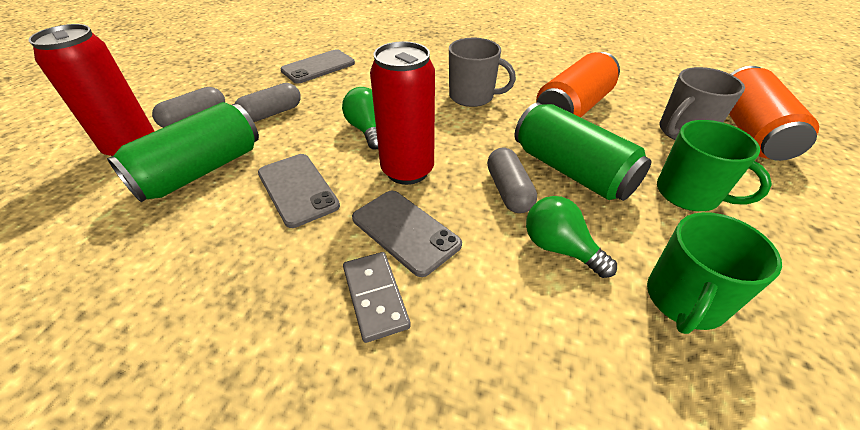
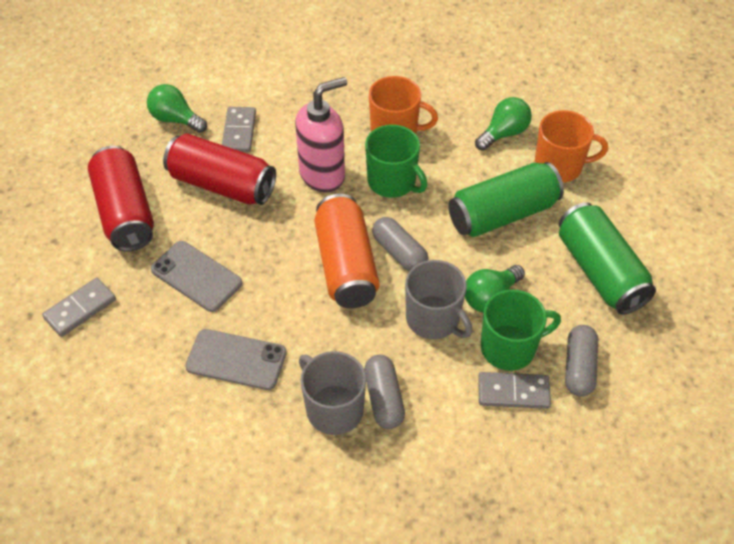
green light bulb: [342,87,378,150] [526,196,617,278] = 2 -> [147,84,207,133] [465,265,525,312] [475,97,532,151] = 3
grey domino: [343,252,411,343] = 1 -> [42,278,116,337] [222,107,256,152] [478,372,551,409] = 3
grey phone: [258,154,340,228] [280,49,355,83] [352,191,462,277] = 3 -> [151,241,242,312] [185,329,287,390] = 2
orange can: [536,52,620,117] [729,66,819,161] = 2 -> [314,194,379,308] = 1
orange mug: none = 0 -> [369,76,438,134] [534,110,608,182] = 2
pink soap dispenser: none = 0 -> [295,77,347,192] = 1

